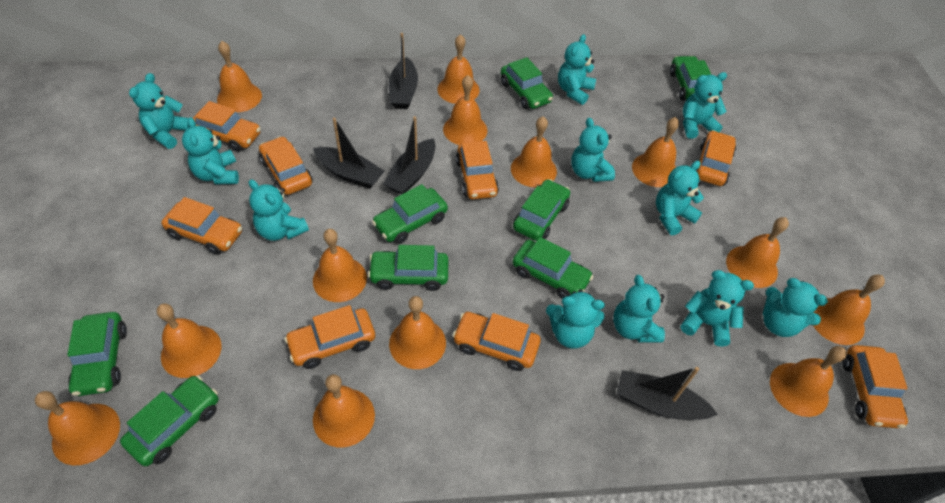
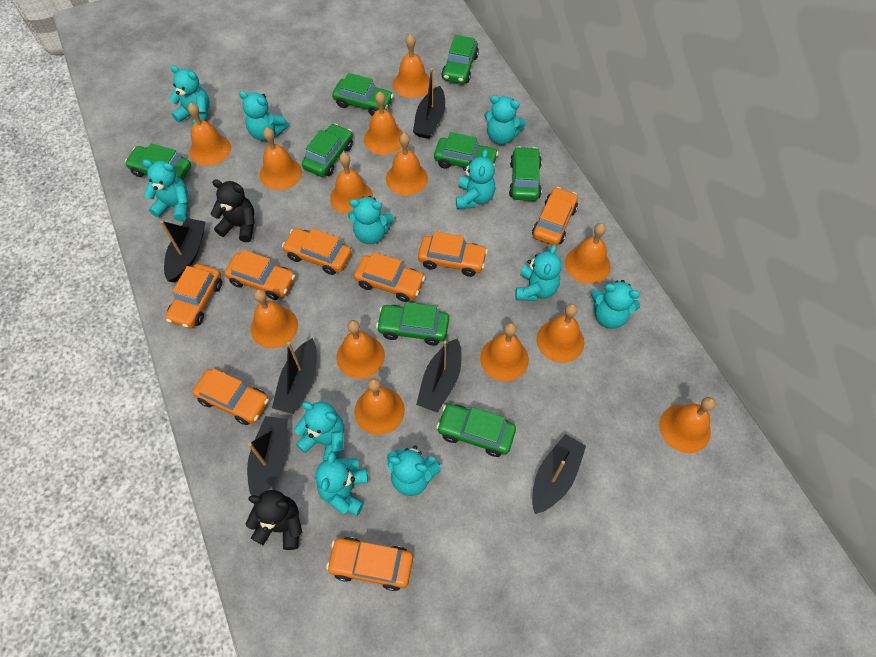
black boat: [313,118,385,189] [383,116,436,194] [389,33,418,109] [616,367,718,420] = 4 -> [160,218,205,282] [247,416,288,496] [272,338,317,414] [413,68,445,139] [416,339,461,413] [532,434,586,514] = 6
black teddy bear: none = 0 -> [211,180,255,242] [246,490,302,550] = 2

